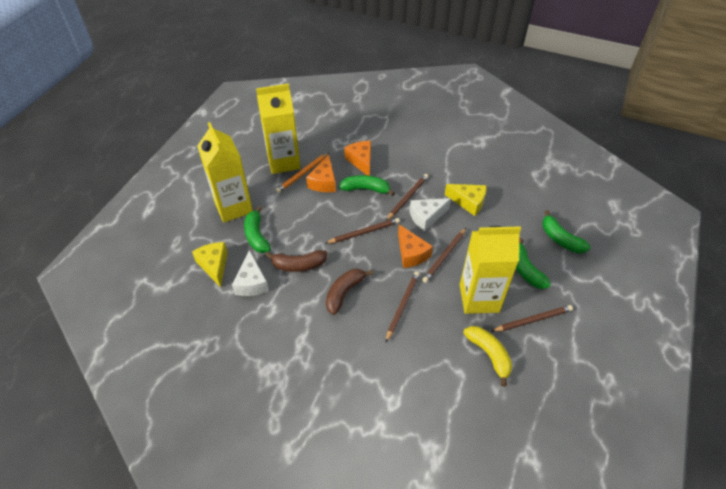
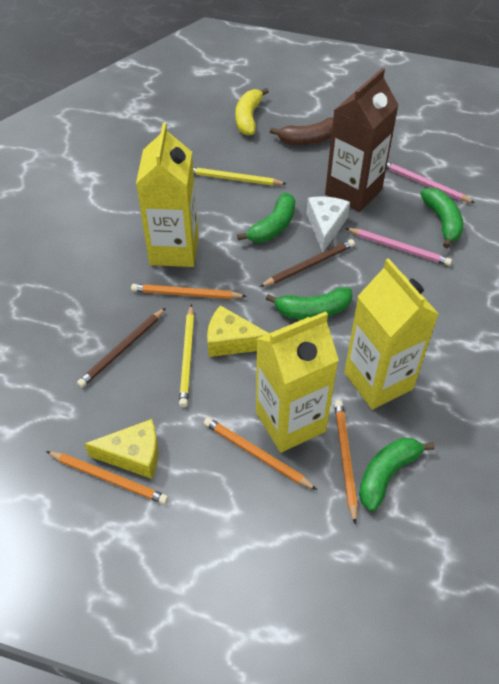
brown banana: [265,250,327,272] [326,269,373,315] = 2 -> [270,117,333,145] = 1
brown carton: none = 0 -> [325,68,399,212] = 1
brown pencil: [325,218,400,244] [386,174,428,221] [386,271,420,342] [422,228,466,283] [491,305,573,332] = 5 -> [77,308,166,388] [260,239,355,287] = 2
orange cheese: [306,155,336,192] [344,141,371,176] [398,225,433,268] = 3 -> none = 0
orange pencil: [276,153,329,193] = 1 -> [46,451,168,504] [131,284,247,299] [204,417,317,490] [334,400,358,525] = 4
pink pencil: none = 0 -> [345,228,452,266] [386,162,475,203] = 2
white cheese: [232,250,269,296] [409,198,451,232] = 2 -> [307,197,350,252] = 1
yellow pencil: none = 0 -> [179,304,194,407] [193,167,287,185] = 2

